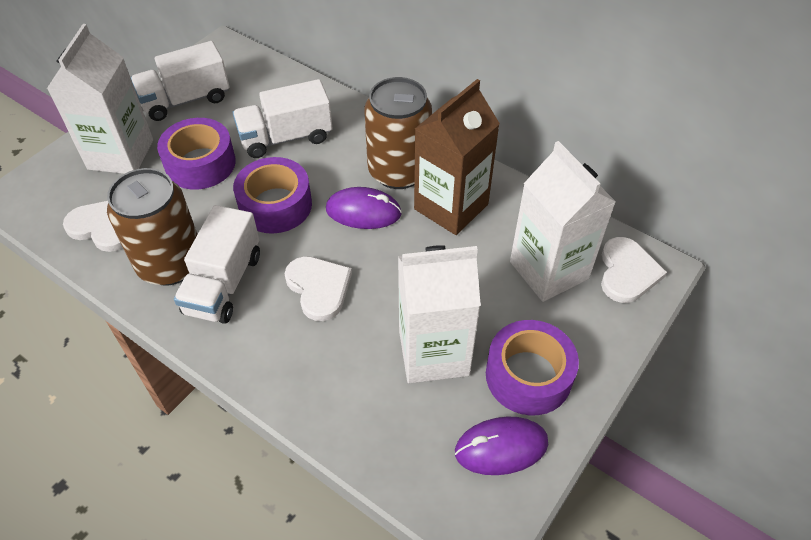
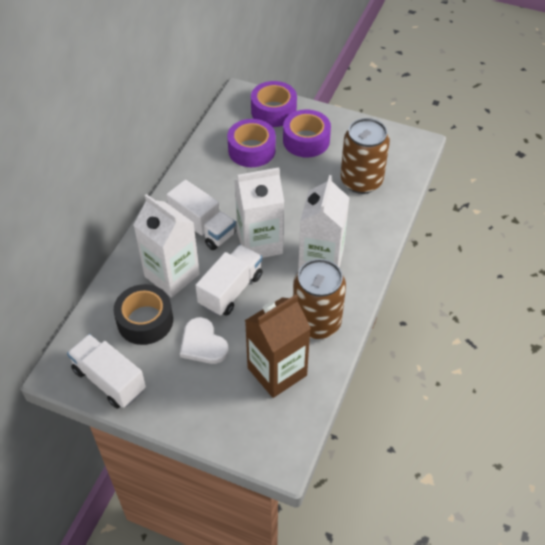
black tape: none = 0 -> [113,284,173,345] = 1
purple mouse: [326,187,402,229] [455,417,548,475] = 2 -> none = 0
white heart: [63,201,123,252] [285,256,352,321] [601,237,667,303] = 3 -> [180,317,229,364] = 1

